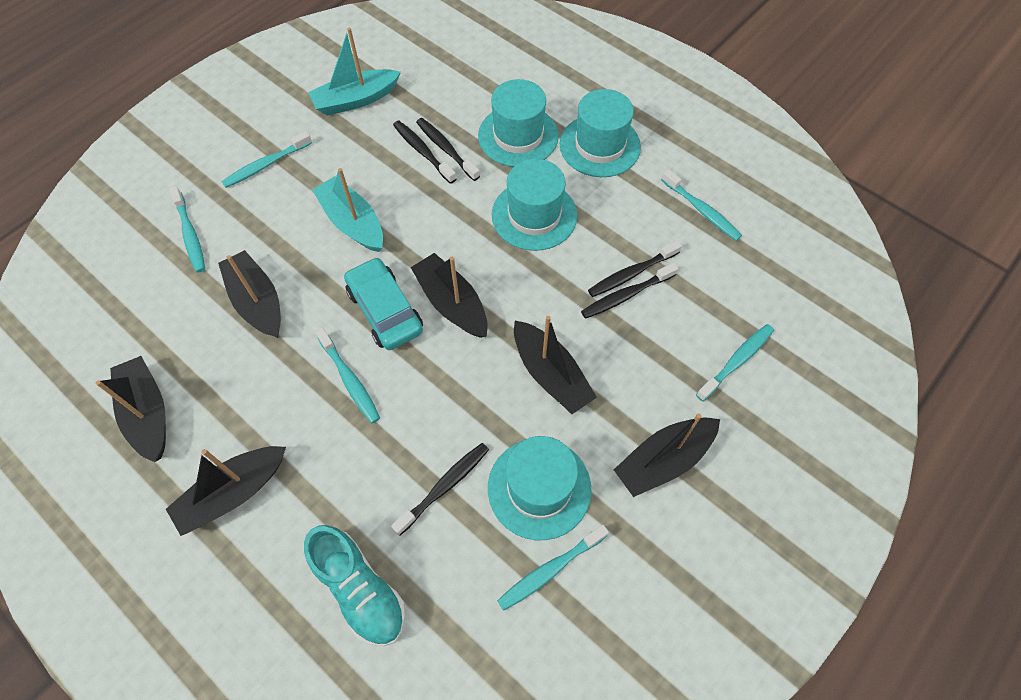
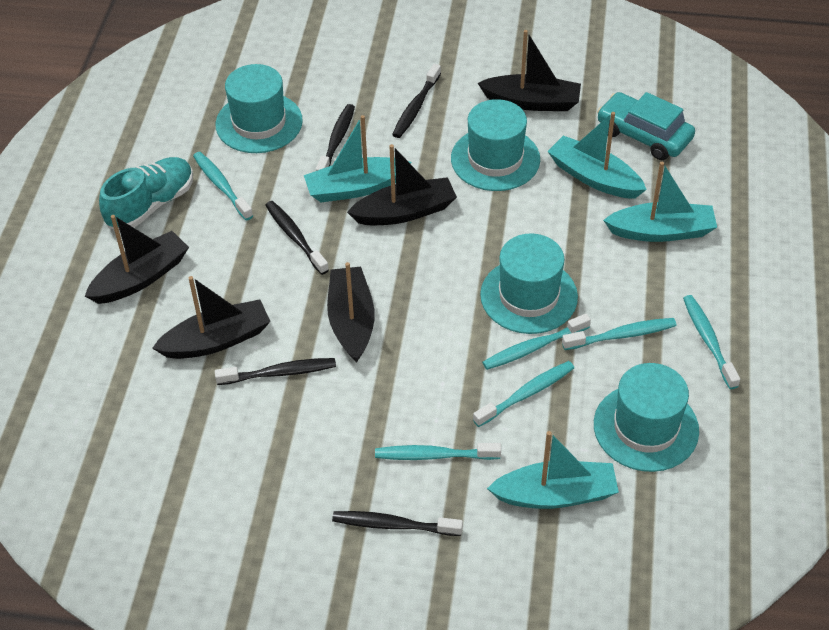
black boat: [95,356,166,462] [166,446,286,536] [218,250,281,338] [411,253,488,338] [514,316,597,414] [614,414,720,497] = 6 -> [85,215,189,304] [152,276,271,359] [327,262,375,362] [347,144,457,225] [478,30,581,111] = 5
turquoise boat: [308,28,401,116] [312,168,383,252] = 2 -> [304,115,411,202] [487,431,619,509] [547,112,647,199] [603,162,717,242] = 4

